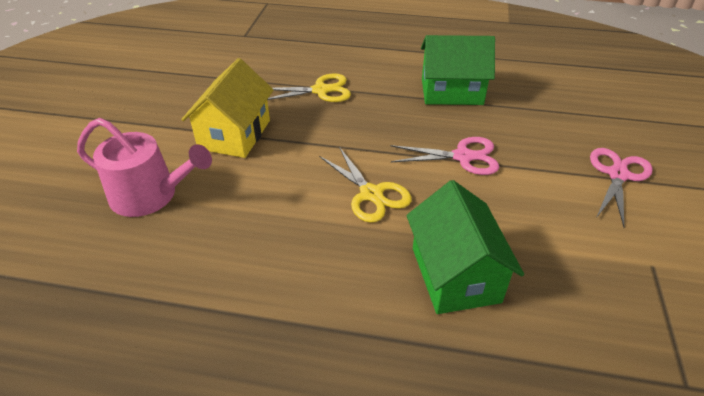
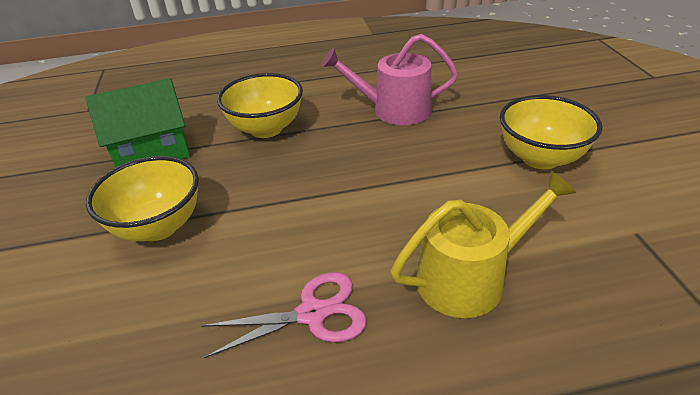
green house: [406,180,524,314] [421,35,495,105] = 2 -> [86,78,190,168] = 1
pink scissors: [390,137,499,175] [590,148,652,227] = 2 -> [201,272,367,358] = 1
yellow bowl: none = 0 -> [86,156,199,241] [217,73,303,138] [500,95,602,169] = 3
yellow house: [181,58,274,158] = 1 -> none = 0
yellow scissors: [267,73,351,102] [319,147,412,223] = 2 -> none = 0
yellow watering can: none = 0 -> [391,171,577,318] = 1

